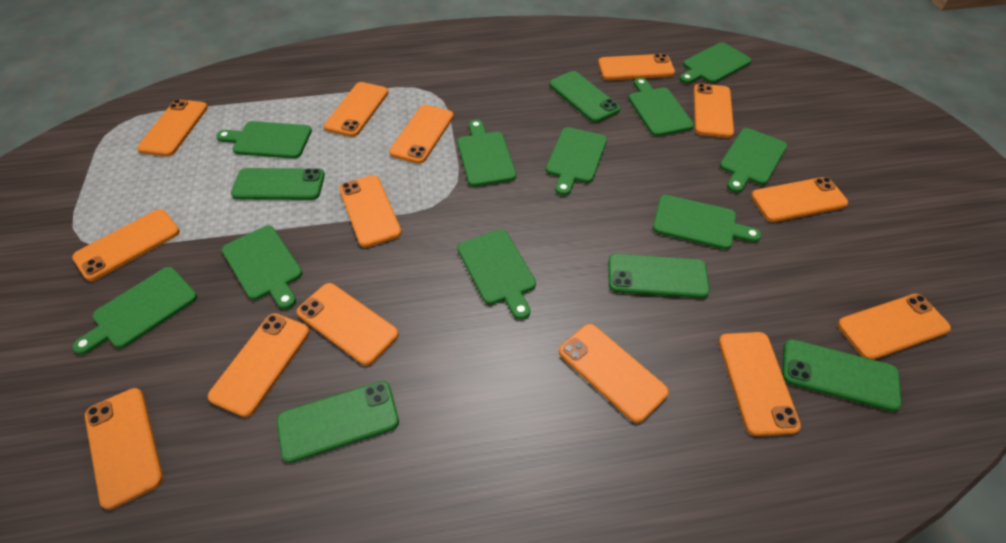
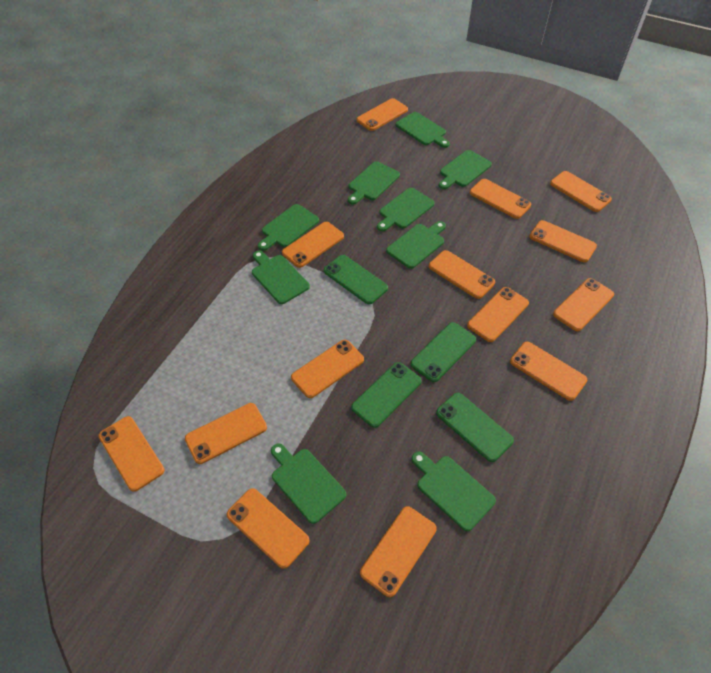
green cutting board: [72,267,197,355] [217,121,312,159] [222,225,302,309] [457,120,516,187] [457,229,536,320] [546,127,607,196] [628,78,694,136] [653,195,761,250] [680,42,751,84] [720,128,787,193] = 10 -> [252,250,310,304] [258,204,319,251] [271,443,346,524] [348,161,400,205] [377,188,435,231] [386,221,446,269] [396,112,450,148] [412,452,496,531] [439,150,492,189] = 9
green phone: [231,168,325,200] [277,381,399,463] [549,71,620,123] [608,254,710,298] [782,339,902,412] = 5 -> [324,255,388,304] [351,362,421,428] [410,322,476,382] [436,393,514,462] = 4

